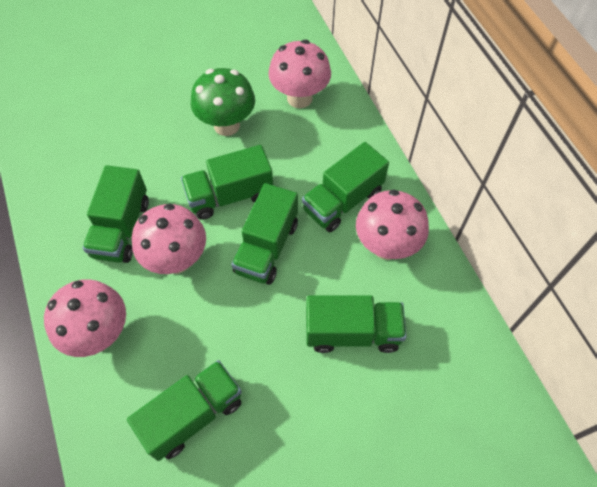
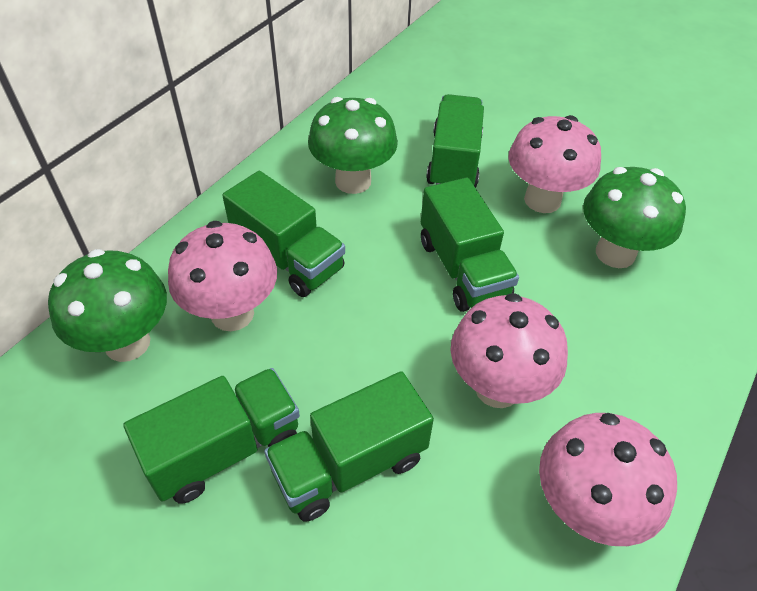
green mushroom: [191,68,255,136] = 1 -> [48,249,167,362] [308,97,398,194] [583,167,686,268] = 3
green truck: [83,165,149,263] [127,360,242,461] [181,145,273,220] [231,183,298,285] [302,142,389,232] [306,295,406,353] = 6 -> [123,368,300,504] [222,171,345,297] [264,371,434,522] [421,178,519,312] [426,94,484,188] = 5

